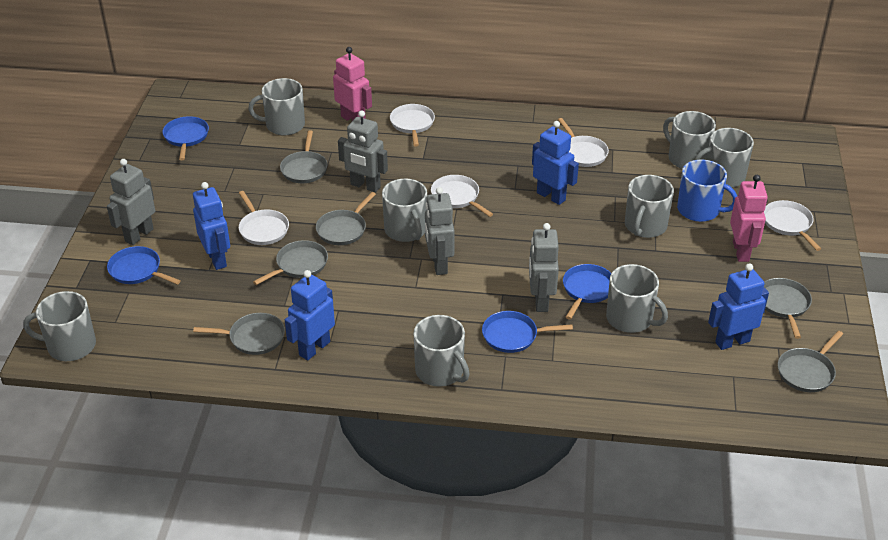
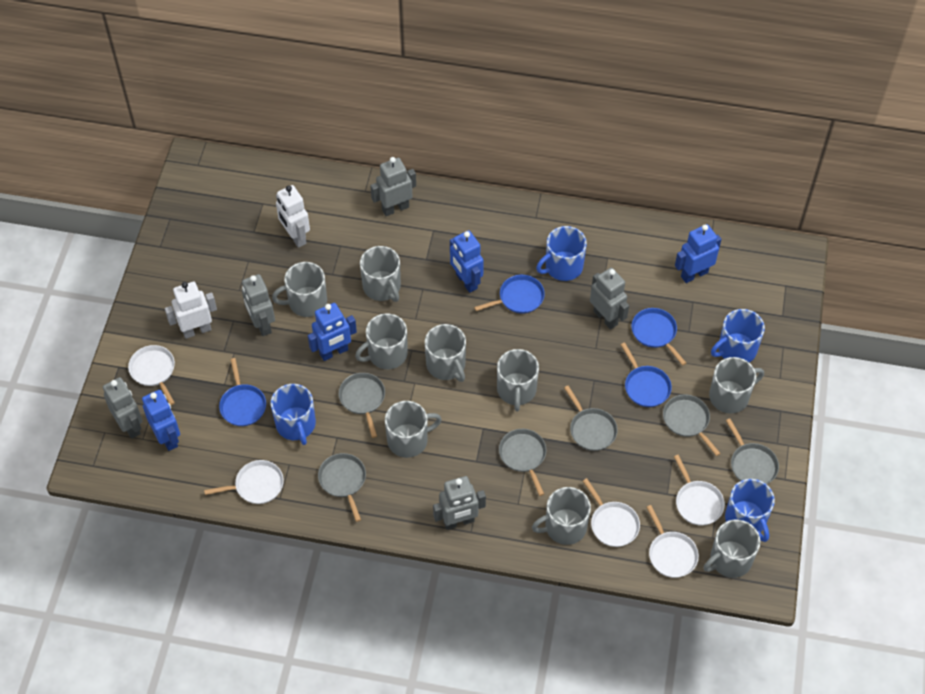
blue mug: [677,160,737,222] = 1 -> [271,384,316,445] [536,226,587,281] [711,309,765,362] [725,479,775,542] = 4
grey mug: [23,291,96,361] [248,78,305,135] [382,179,427,242] [414,315,470,387] [606,264,668,333] [625,175,674,238] [663,111,716,169] [694,128,754,188] = 8 -> [272,262,327,317] [355,313,408,369] [360,246,401,302] [385,401,442,458] [425,324,466,382] [497,349,539,411] [532,487,591,545] [704,520,760,578] [709,357,764,414] = 9
grey robot: [107,159,155,245] [338,110,388,193] [425,187,455,275] [529,223,559,312] = 4 -> [103,377,142,439] [242,274,275,336] [370,157,416,216] [433,476,486,530] [590,268,629,330] = 5
pink robot: [333,47,372,121] [730,175,768,262] = 2 -> none = 0
white robot: none = 0 -> [165,282,217,339] [276,185,310,248] = 2

